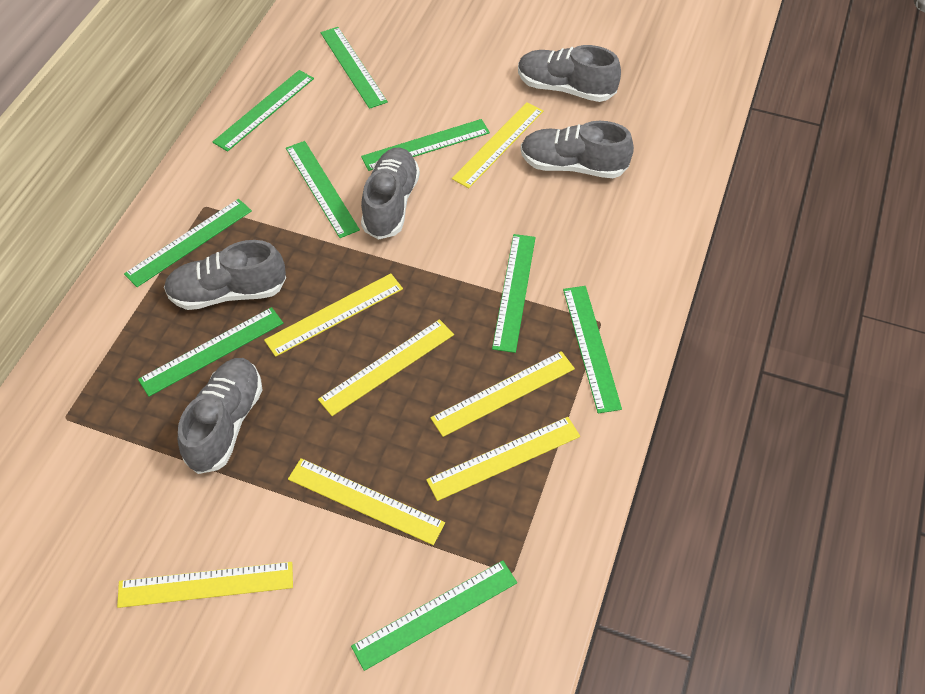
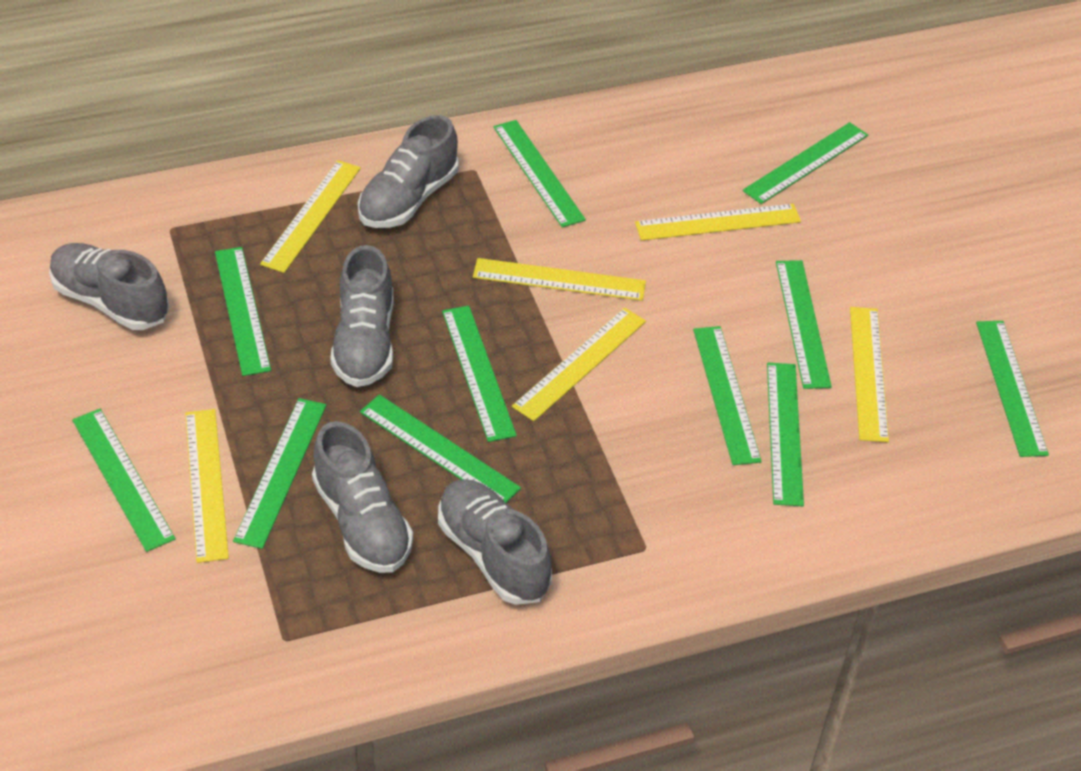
green ruler: [124,199,252,287] [138,307,283,397] [213,70,314,152] [286,141,360,238] [320,27,388,109] [351,560,517,671] [361,119,490,171] [492,234,536,353] [563,286,622,413] = 9 -> [72,409,176,552] [215,247,271,376] [233,398,327,549] [360,395,521,503] [442,306,517,442] [493,120,586,228] [693,326,762,465] [743,122,868,204] [767,363,804,506] [776,260,832,389] [976,321,1049,457] = 11
yellow ruler: [117,562,293,608] [264,273,403,357] [288,458,445,545] [318,319,454,416] [426,417,580,501] [431,351,575,437] [452,102,544,188] = 7 -> [185,409,229,563] [260,160,361,273] [473,258,646,301] [512,308,646,421] [635,204,801,241] [850,307,889,442] = 6

